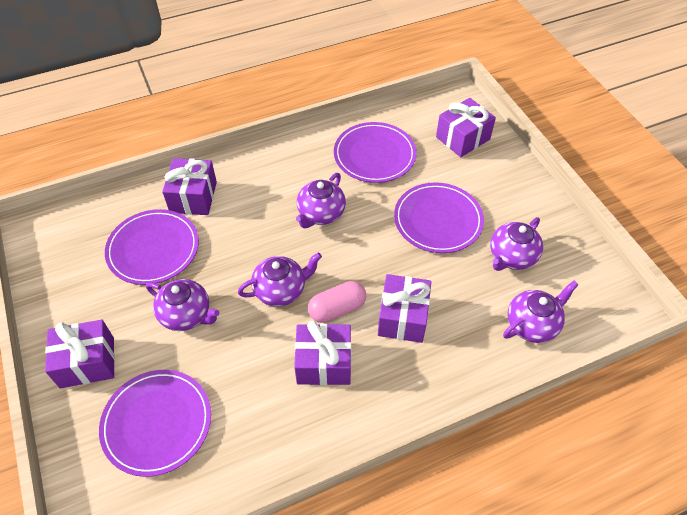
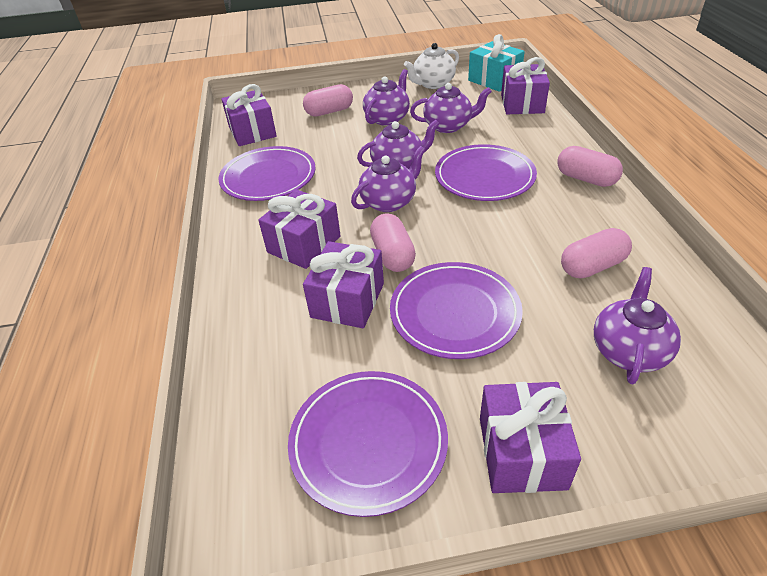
pink capsule: [308,281,366,323] = 1 -> [303,84,353,117] [370,213,416,272] [558,146,623,187] [561,228,632,278] = 4
turquoise gift: none = 0 -> [468,34,525,92] = 1
white teapot: none = 0 -> [404,43,459,89] = 1

